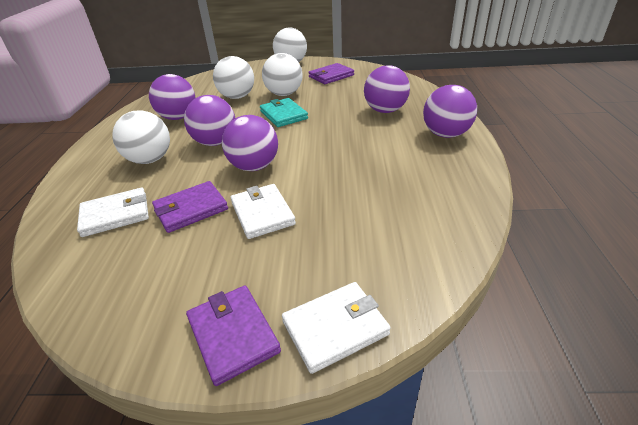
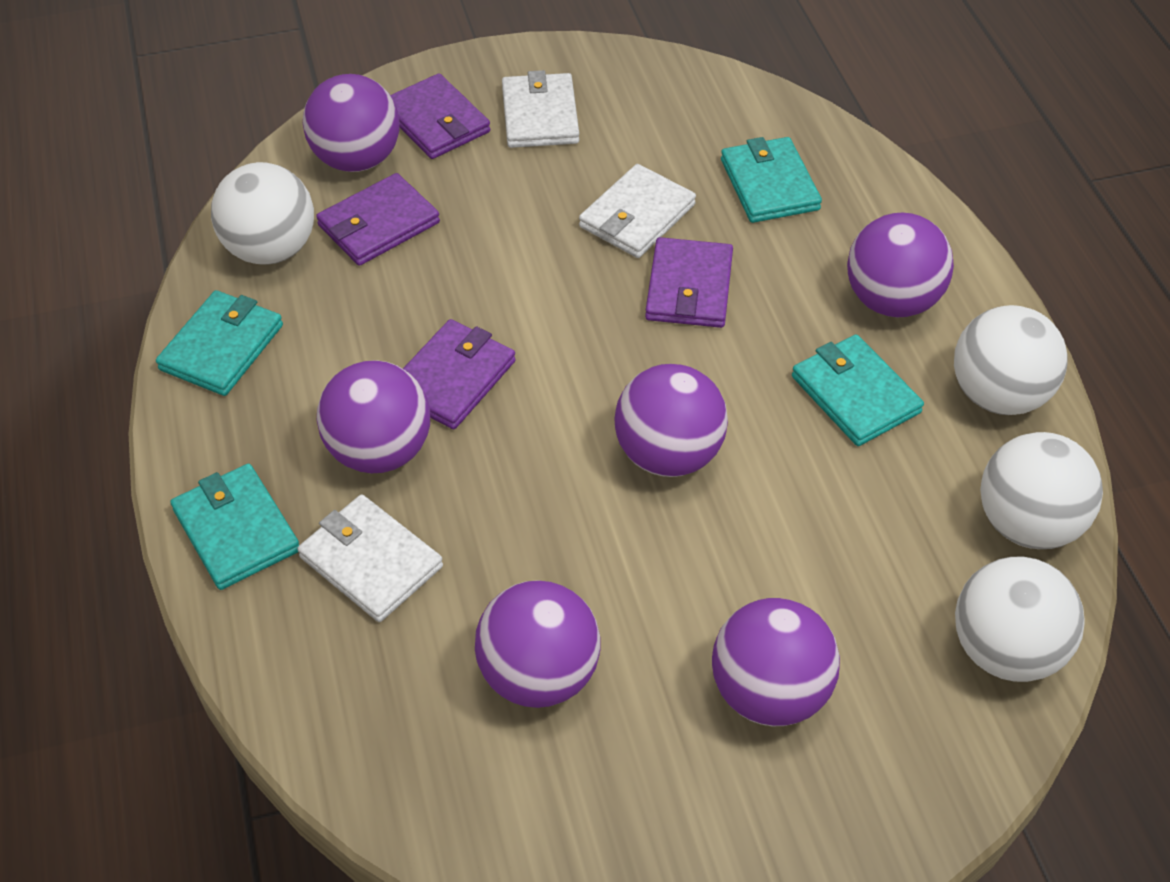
purple ball: [149,74,196,120] [184,95,235,146] [222,115,278,171] [364,65,410,113] [423,85,477,138] = 5 -> [303,74,400,172] [317,360,430,473] [475,580,601,708] [614,364,728,477] [712,598,840,726] [847,212,954,317] = 6
purple wallet: [152,181,228,233] [186,285,281,386] [308,63,354,84] = 3 -> [316,173,440,266] [391,73,490,159] [403,319,516,429] [645,237,733,328] = 4
turquoise wallet: [260,98,308,127] = 1 -> [156,290,283,396] [170,464,299,590] [721,137,822,223] [792,334,924,446] = 4

